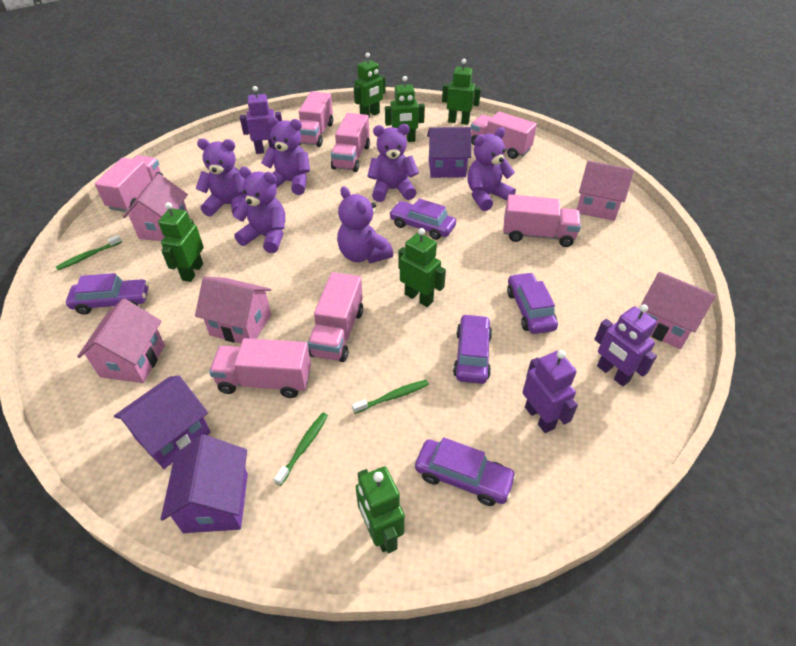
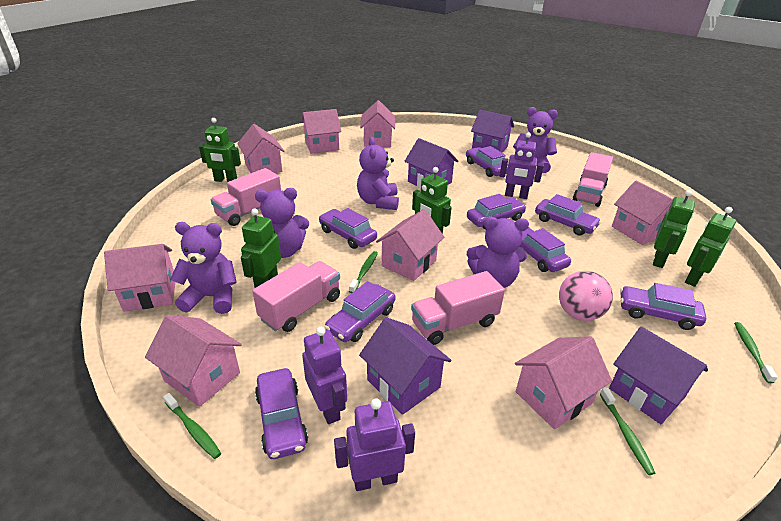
green robot: [158,202,204,282] [354,53,386,118] [356,466,405,553] [385,76,425,142] [398,228,446,307] [442,59,481,125] = 6 -> [199,118,241,182] [241,209,281,288] [412,167,452,234] [653,190,695,268] [685,207,736,287] = 5
green toothbrush: [56,235,122,270] [274,413,328,486] [352,380,429,414] = 3 -> [163,393,221,459] [349,251,378,293] [600,388,655,475] [734,322,778,383] = 4
pink ball: none = 0 -> [559,271,613,321] = 1
pink house: [77,298,165,383] [123,174,190,241] [195,277,271,344] [577,161,634,221] [639,272,716,349] = 5 -> [104,244,175,312] [145,315,242,407] [237,124,284,173] [301,109,341,154] [360,100,395,147] [376,209,444,281] [515,336,612,429] [612,180,673,245] = 8
pink truck: [95,155,163,212] [209,338,311,398] [299,91,333,147] [308,272,363,362] [331,113,370,172] [471,111,537,159] [503,194,581,247] = 7 -> [211,168,281,226] [252,261,340,332] [411,271,505,345] [573,152,613,207] = 4
purple car: [66,273,149,315] [389,198,456,240] [415,437,517,506] [453,314,492,384] [507,272,558,334] = 5 -> [255,368,308,459] [319,208,377,249] [325,281,395,342] [466,146,508,177] [467,194,526,230] [519,227,571,272] [535,194,601,236] [620,283,706,330] = 8
purple house: [114,376,211,469] [161,434,248,533] [427,127,471,178] = 3 -> [359,317,451,415] [404,138,458,188] [471,110,514,153] [609,326,708,424] = 4
purple teddy bear: [195,139,246,217] [233,166,285,253] [261,116,310,195] [337,186,393,263] [367,124,419,202] [467,127,516,211] = 6 -> [170,222,237,314] [255,188,309,258] [357,137,399,210] [467,217,529,288] [513,107,558,173] = 5

